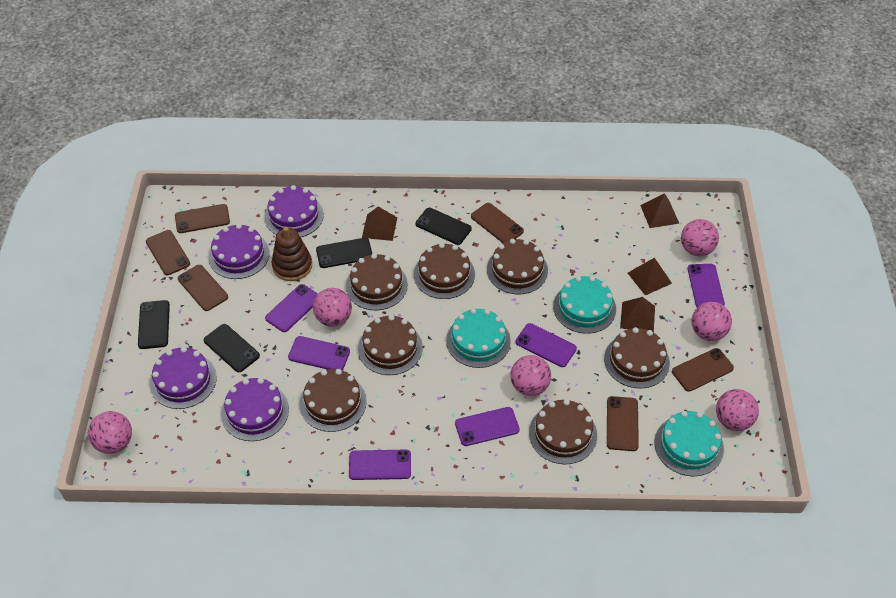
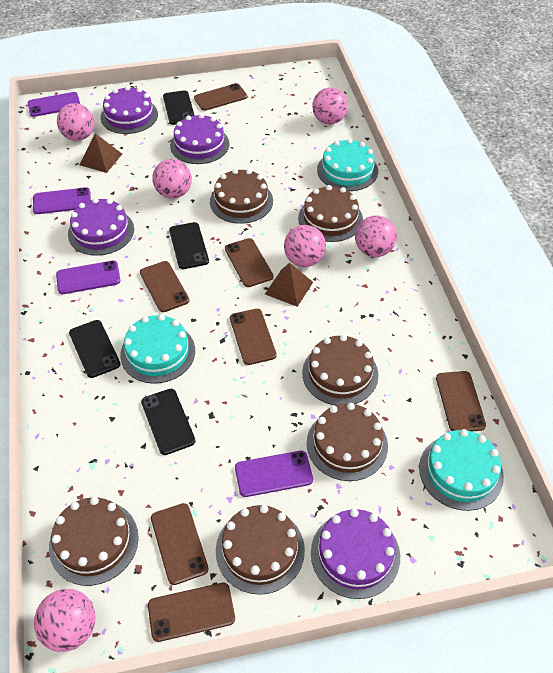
brown cake: [300,369,367,432] [346,254,408,310] [358,315,423,375] [414,243,475,299] [487,239,548,294] [529,399,597,464] [604,327,670,389] = 7 -> [49,497,139,586] [210,169,273,224] [216,505,305,595] [298,185,363,242] [302,335,379,405] [307,403,388,481] = 6
brown phone: [146,230,190,275] [175,204,230,233] [178,265,228,311] [471,203,524,243] [607,396,639,451] [672,348,734,392] = 6 -> [140,261,189,312] [148,583,235,642] [151,503,209,585] [194,83,247,111] [225,238,273,287] [230,309,277,365] [436,371,486,431] = 7
brown pyramid: [362,207,397,241] [620,297,655,333] [628,257,672,295] [640,193,679,228] = 4 -> [79,133,122,173] [265,263,313,307] = 2
brown stacking toy: [272,227,312,281] = 1 -> none = 0
purple phone: [265,284,318,332] [288,336,350,370] [349,450,411,480] [455,407,520,446] [515,323,577,367] [688,264,725,307] = 6 -> [28,92,80,117] [33,187,91,214] [56,261,120,294] [235,451,313,497] = 4

